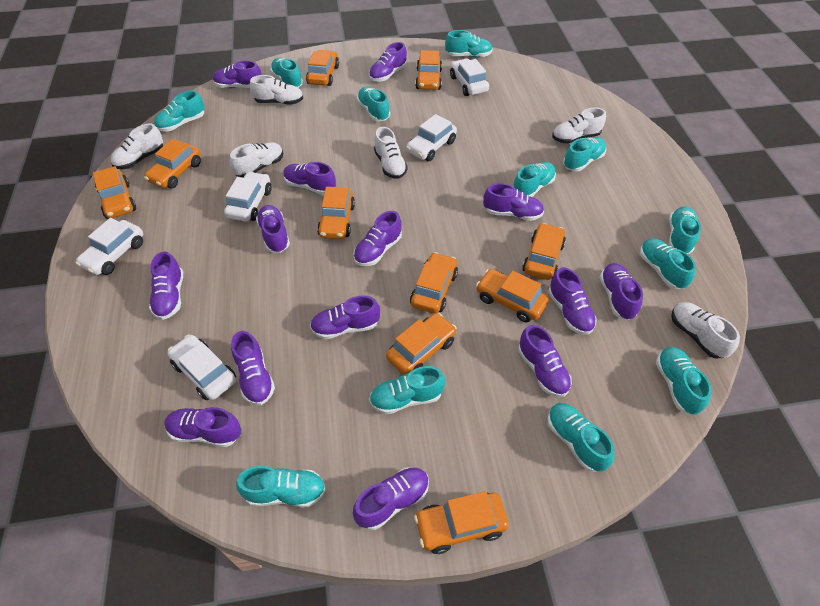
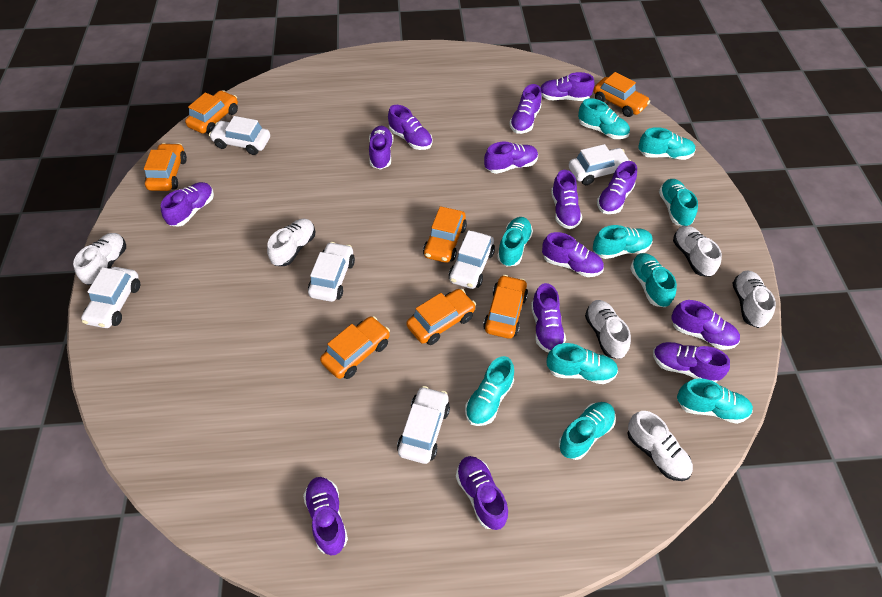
orange car: [93,166,136,219] [144,139,201,189] [306,50,339,86] [317,187,355,239] [386,313,457,375] [410,252,458,313] [414,491,509,554] [415,50,442,90] [476,269,549,322] [522,223,566,280] = 10 -> [144,143,187,191] [185,90,238,134] [320,316,390,379] [407,289,476,345] [423,206,467,263] [483,275,528,339] [593,72,650,117] = 7
turquoise shoe: [154,91,205,132] [236,466,326,507] [270,58,303,88] [357,86,390,121] [369,366,445,415] [445,30,493,58] [513,162,556,197] [547,403,615,472] [563,137,606,171] [640,238,696,289] [656,347,712,415] [669,206,701,254] = 12 -> [465,356,514,426] [497,217,533,267] [546,343,618,384] [559,402,616,460] [578,98,630,139] [593,225,653,259] [630,253,677,307] [638,127,696,160] [659,179,698,226] [677,378,753,424] = 10
white car: [76,218,143,275] [168,335,236,400] [224,171,272,222] [406,114,457,161] [450,58,489,96] = 5 -> [81,267,140,328] [209,116,270,155] [308,242,355,302] [397,386,450,464] [449,230,495,289] [569,144,631,185] = 6

